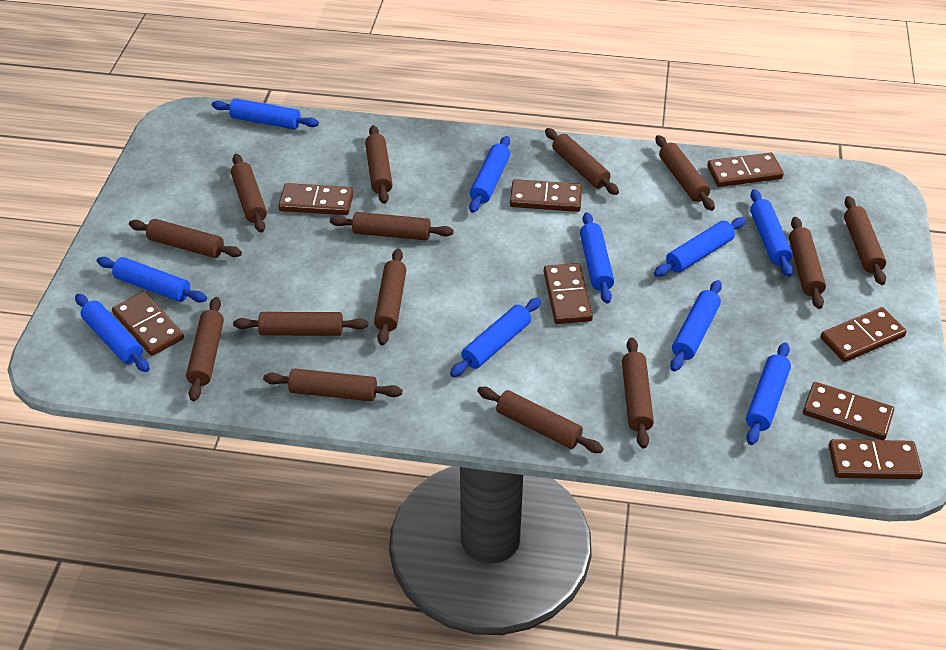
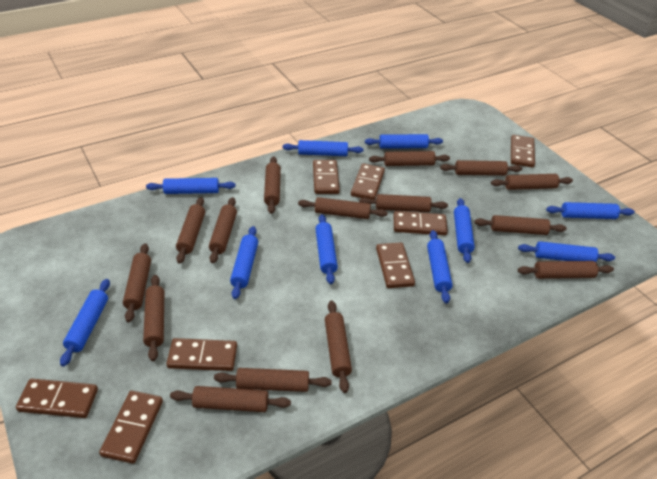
brown rolling pin: [129,219,242,258] [186,297,224,401] [231,154,267,233] [233,312,368,336] [263,368,402,401] [330,212,453,240] [365,125,393,204] [374,249,407,345] [477,387,604,453] [545,128,619,195] [622,337,654,449] [656,135,715,211] [789,217,826,309] [844,196,886,285] = 14 -> [123,243,151,323] [143,275,164,361] [170,386,291,412] [176,197,205,264] [209,197,237,264] [214,368,332,392] [264,157,281,214] [298,197,388,219] [325,300,352,393] [359,194,448,212] [369,151,450,166] [440,160,522,176] [474,215,567,235] [491,174,573,190] [518,261,614,279] = 15

